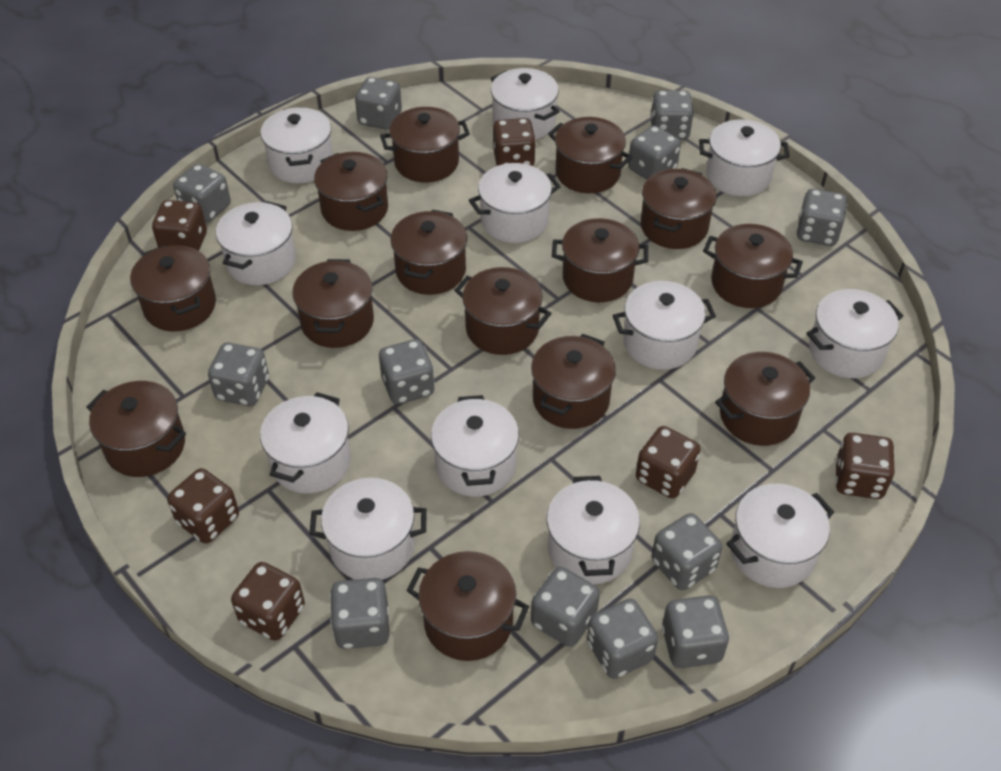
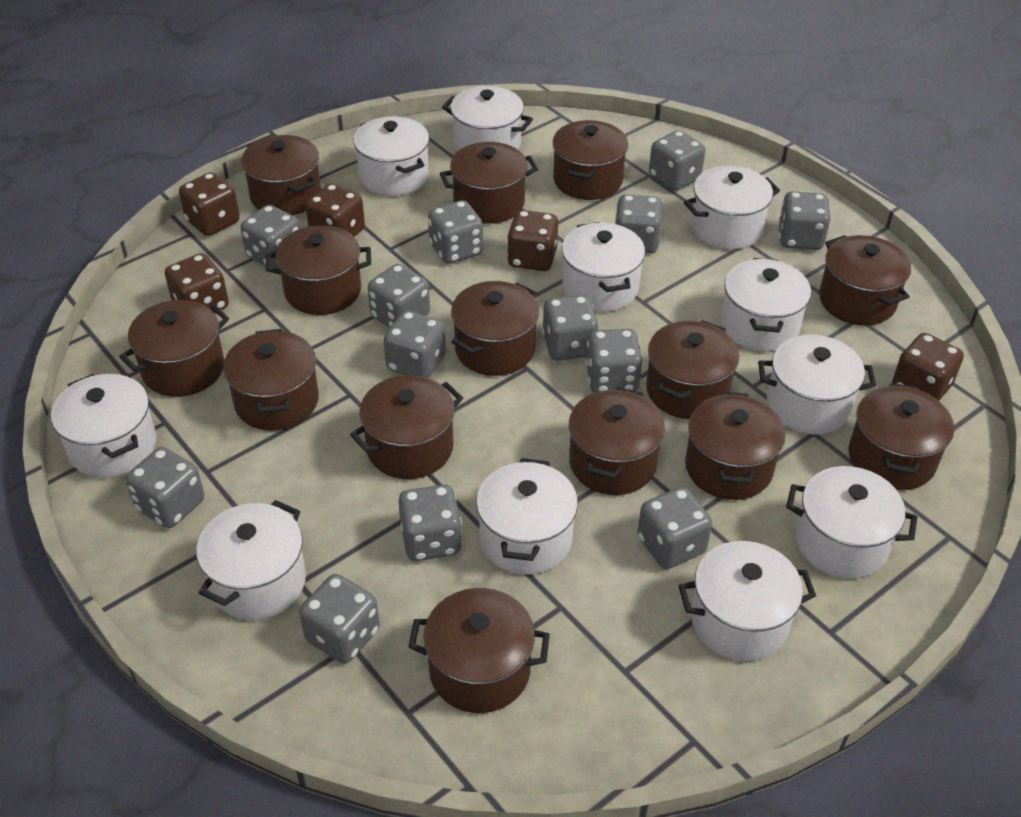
brown dice: [152,200,207,251] [167,468,239,544] [231,562,305,641] [493,118,536,166] [636,426,701,499] [835,433,895,499] = 6 -> [165,253,229,313] [179,172,240,236] [306,184,365,237] [507,210,558,271] [892,333,964,401] = 5
grey dice: [173,164,231,223] [208,342,269,406] [330,578,389,649] [355,77,402,130] [379,339,435,404] [531,567,600,647] [587,599,658,679] [628,126,681,180] [650,90,694,140] [652,513,722,590] [662,595,729,668] [796,189,847,246] = 12 -> [126,447,204,528] [240,205,300,269] [299,574,380,663] [368,264,430,328] [384,310,446,378] [398,484,462,561] [428,200,483,264] [542,295,599,360] [586,329,642,393] [615,194,662,254] [637,487,712,569] [649,130,705,191] [779,191,830,250] = 13
white pot: [216,201,296,285] [260,107,333,183] [260,392,351,494] [309,478,427,580] [431,395,519,497] [469,163,561,243] [491,68,560,139] [547,476,640,584] [613,281,716,370] [699,119,790,196] [726,484,834,588] [806,289,903,378] = 12 -> [51,374,156,478] [196,500,306,620] [354,116,429,196] [442,86,533,151] [476,458,578,575] [562,222,645,312] [679,541,816,661] [684,166,780,250] [721,258,811,351] [758,335,876,435] [786,466,917,579] = 11

